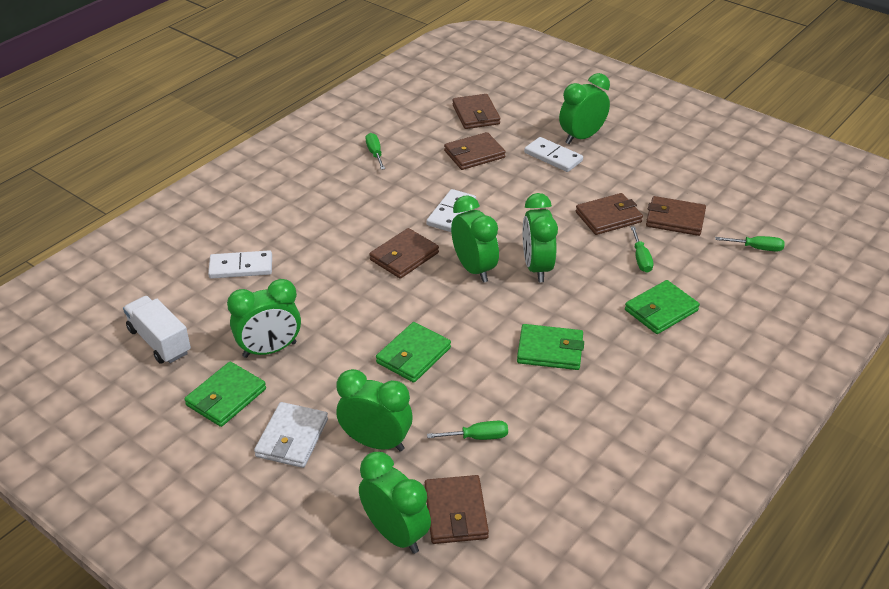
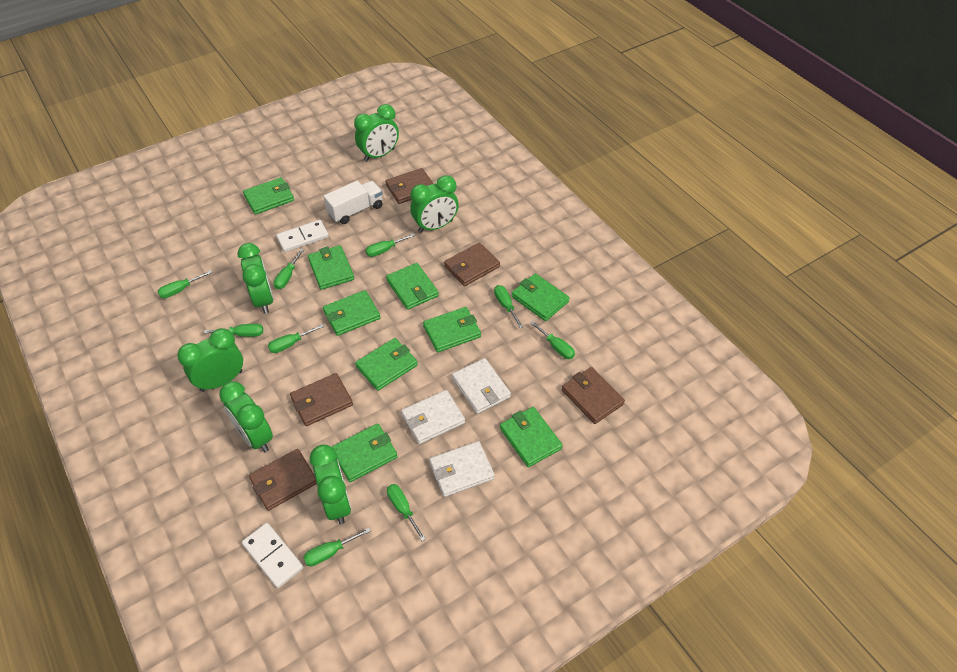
brown wallet: [369,228,439,279] [425,475,489,544] [444,132,506,170] [452,94,500,129] [576,193,643,235] [646,196,706,236] = 6 -> [249,449,317,511] [290,373,353,426] [385,168,434,204] [444,243,500,286] [562,367,625,424] = 5
green screwdriver: [366,133,385,170] [427,421,508,440] [631,226,653,273] [715,236,785,251] = 4 -> [157,270,212,298] [204,324,263,337] [268,324,324,353] [273,249,304,289] [303,528,371,566] [365,233,416,257] [387,484,426,541] [494,285,523,328] [530,321,575,359] = 9
green wallet: [184,362,266,427] [376,322,451,383] [517,324,584,370] [625,280,700,334] = 4 -> [243,177,294,215] [308,245,354,290] [323,290,380,336] [332,424,398,482] [355,338,418,391] [386,263,439,310] [423,307,481,352] [500,407,563,467] [512,273,569,321] = 9
white domino: [208,250,272,279] [426,189,476,232] [524,137,583,172] = 3 -> [242,523,303,588] [276,220,329,252] = 2
white wallet: [254,402,328,468] = 1 -> [401,390,465,444] [429,441,495,497] [452,358,511,414] = 3

